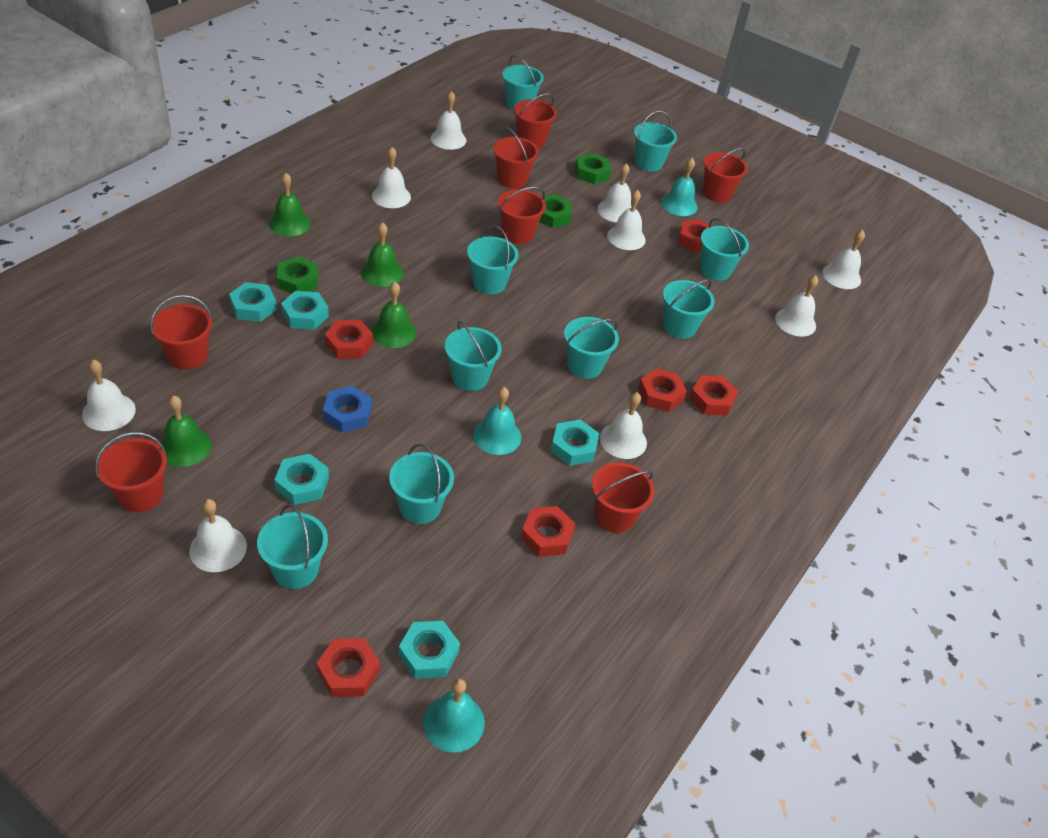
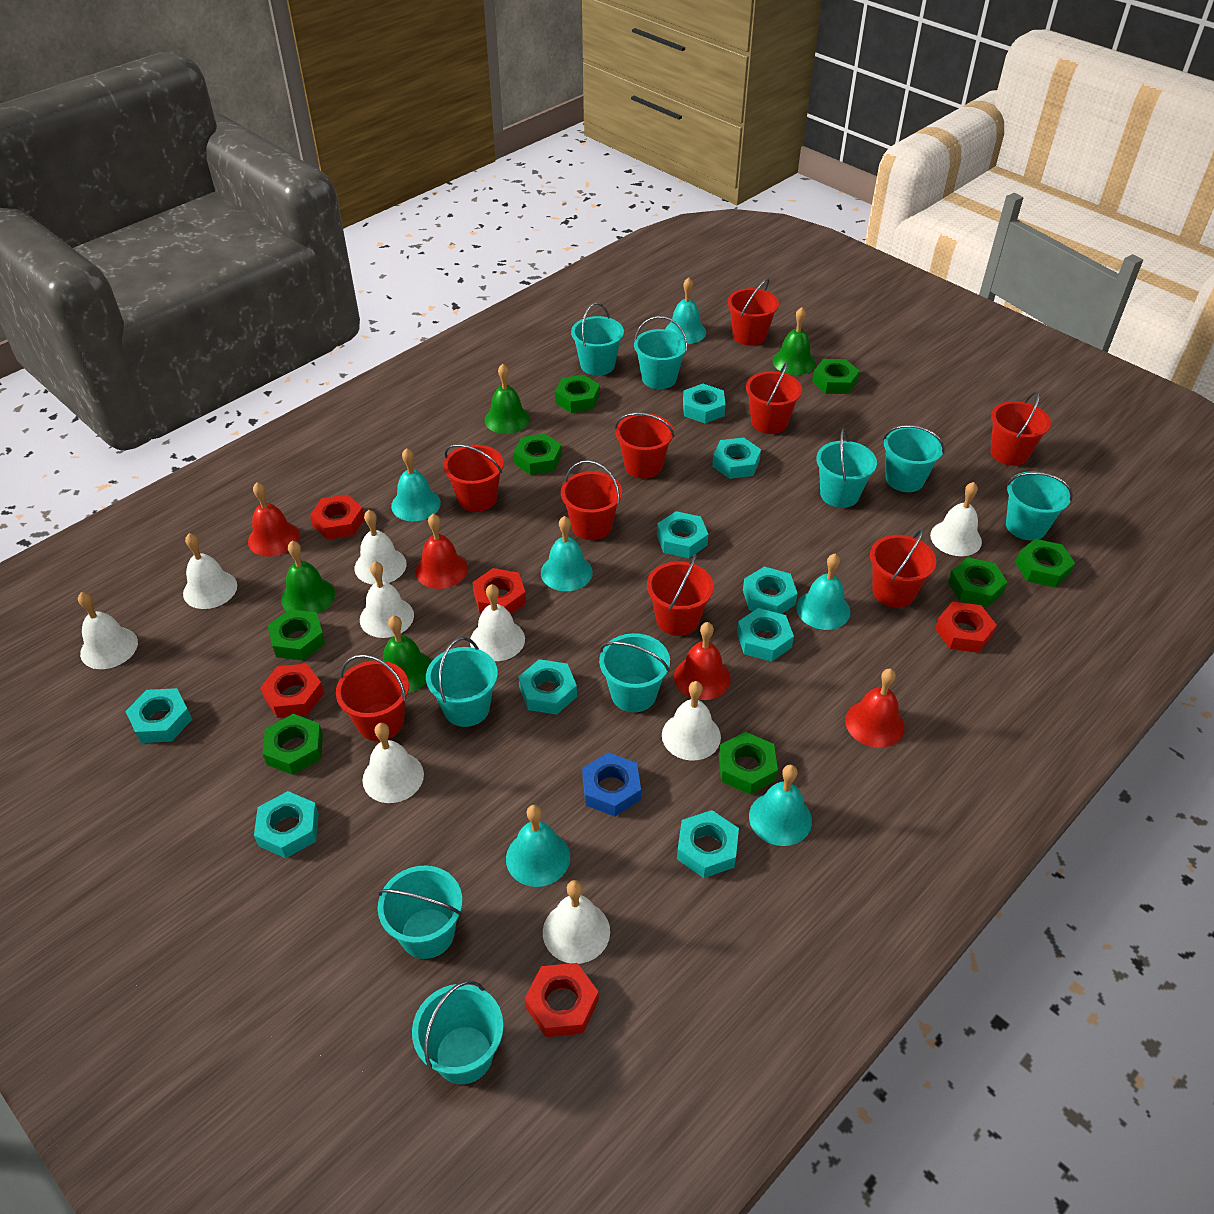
green nut: [277,256,318,294] [539,194,572,228] [575,153,611,185] = 3 -> [262,714,323,775] [268,609,326,661] [513,434,562,475] [555,375,600,413] [719,732,778,795] [812,359,860,394] [948,557,1008,607] [1015,539,1075,588] = 8
red bell: none = 0 -> [248,482,300,557] [416,514,468,589] [674,622,731,700] [845,668,904,748] = 4
red bucket: [95,432,167,512] [150,295,212,370] [493,127,539,188] [498,187,546,244] [514,93,557,148] [592,462,655,533] [703,148,748,203] = 7 -> [336,654,409,741] [443,444,504,512] [561,460,622,540] [615,413,674,479] [647,554,714,636] [728,278,779,346] [746,361,802,434] [870,528,936,608] [990,391,1051,466] = 9
red nut: [316,638,380,697] [325,320,373,359] [521,506,575,557] [638,368,687,412] [678,219,712,253] [689,375,739,416] = 6 -> [260,664,324,718] [310,494,364,540] [472,568,526,614] [524,963,599,1037] [935,601,997,653] = 5
turquoise bell: [423,678,485,753] [473,387,521,455] [661,158,698,216] = 3 -> [391,448,441,521] [506,805,570,887] [541,516,593,591] [665,277,706,344] [749,765,812,846] [796,554,850,630] = 6
turquoise nut: [229,282,277,322] [274,454,329,505] [281,291,329,330] [399,621,460,679] [551,420,599,466] = 5 -> [125,688,192,743] [254,791,319,858] [518,659,577,714] [657,511,708,558] [677,810,739,878] [683,384,726,423] [712,437,761,479] [737,608,794,662] [743,566,798,614] = 9

